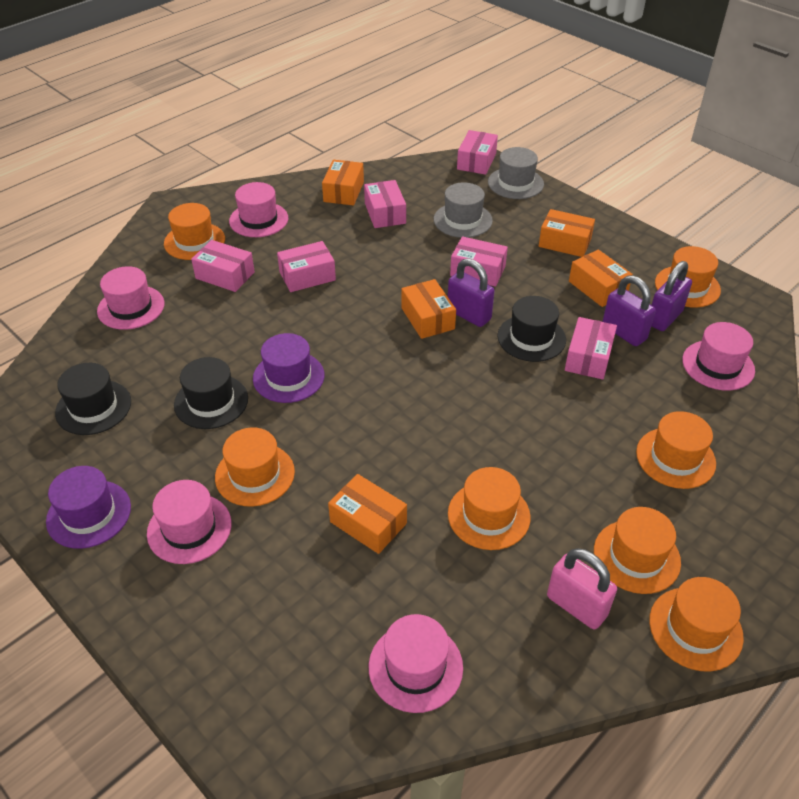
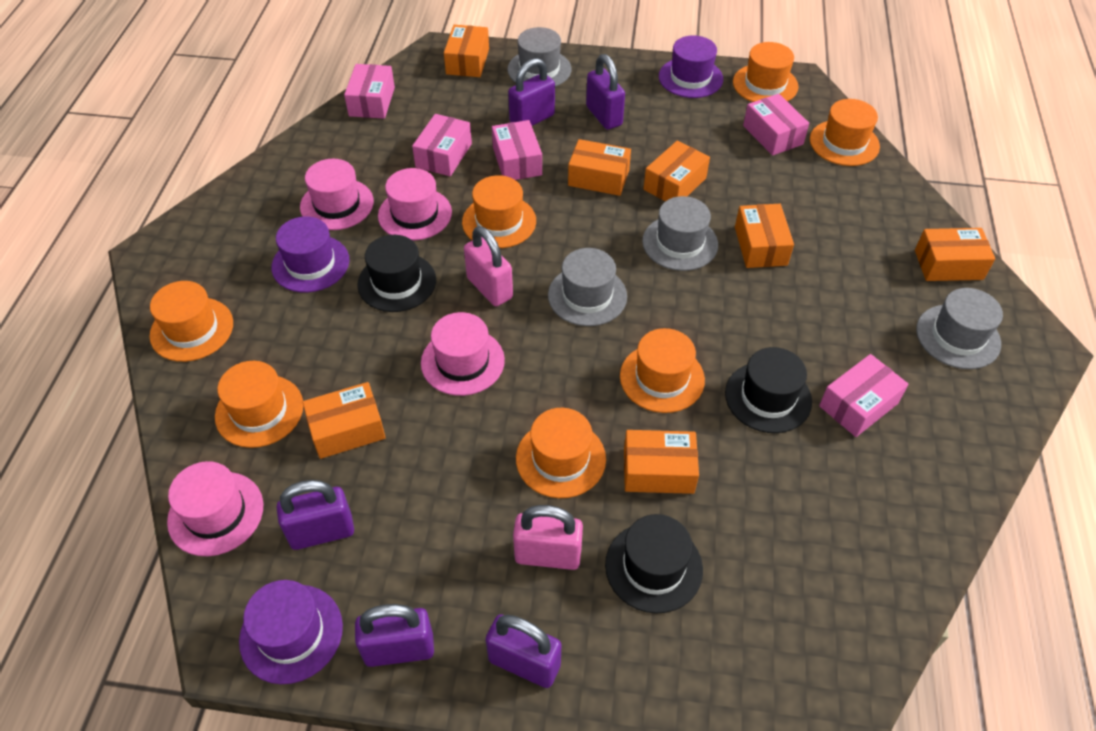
grey hat: [434,182,493,238] [488,147,544,199] = 2 -> [508,27,571,87] [548,248,627,326] [642,196,718,271] [916,288,1003,369] = 4
orange box: [322,160,364,206] [328,474,407,554] [401,279,456,339] [539,209,595,257] [569,250,633,307] = 5 -> [302,382,386,459] [444,25,489,77] [568,139,631,196] [624,430,699,494] [643,140,710,201] [735,204,794,268] [915,228,995,281] = 7
pink box: [191,240,255,292] [277,241,336,292] [364,180,406,228] [450,236,508,287] [457,130,498,175] [565,317,617,380] = 6 -> [344,64,395,119] [412,114,472,176] [492,120,542,180] [743,94,809,156] [819,354,909,437] = 5
pink hat: [97,266,164,330] [147,480,231,564] [229,182,288,237] [369,614,463,713] [682,322,755,391] = 5 -> [167,461,263,556] [300,159,374,230] [378,168,452,240] [421,312,505,396] = 4
pink padlock: [547,548,617,630] = 1 -> [464,226,513,306] [513,505,583,570] = 2
purple hat: [46,466,131,549] [253,333,324,403] = 2 -> [239,580,343,684] [271,216,349,293] [659,35,723,98] = 3
purple padlock: [448,258,494,327] [602,275,656,346] [651,261,692,331] = 3 -> [277,480,354,550] [355,604,434,667] [485,614,562,688] [508,58,555,126] [586,54,625,129] = 5

